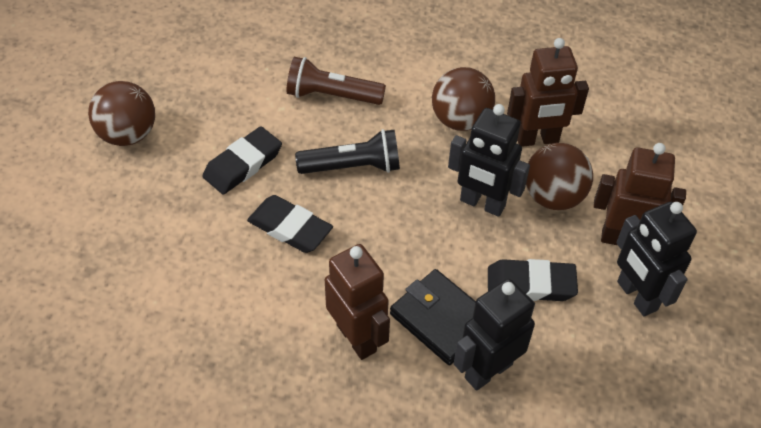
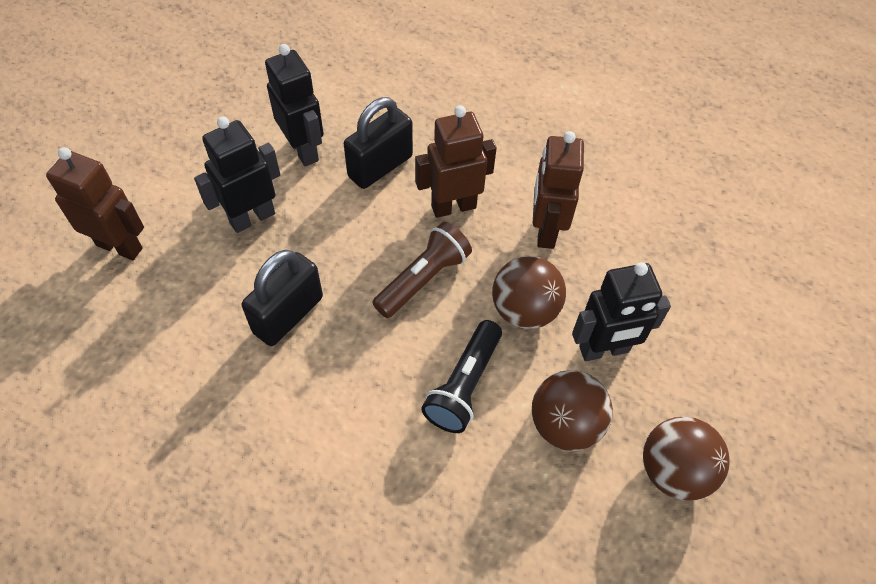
black eraser: [202,126,282,195] [247,195,333,253] [488,259,578,301] = 3 -> none = 0
black padlock: none = 0 -> [242,250,323,346] [344,97,413,189] = 2
black wallet: [390,269,476,365] = 1 -> none = 0

